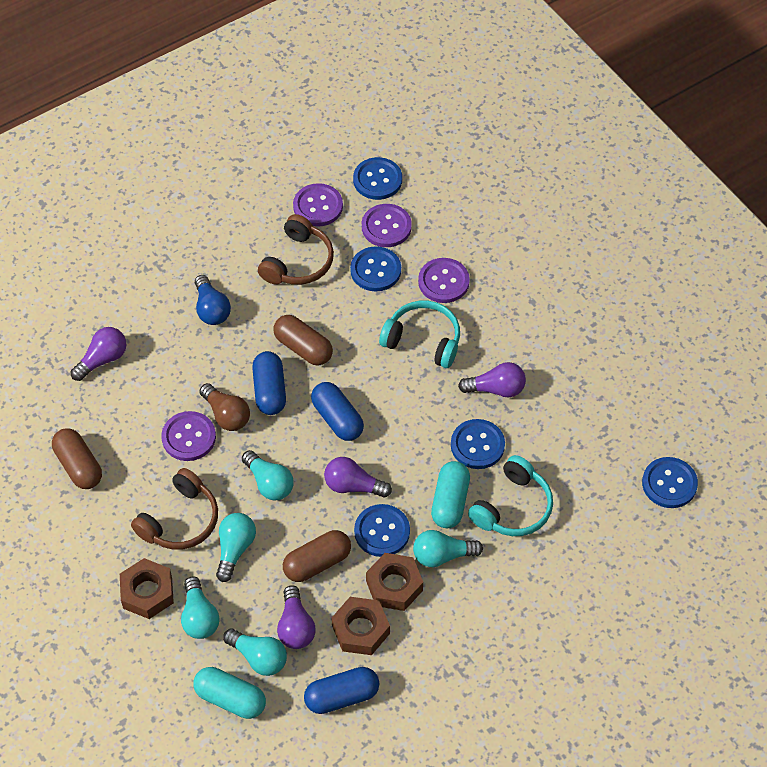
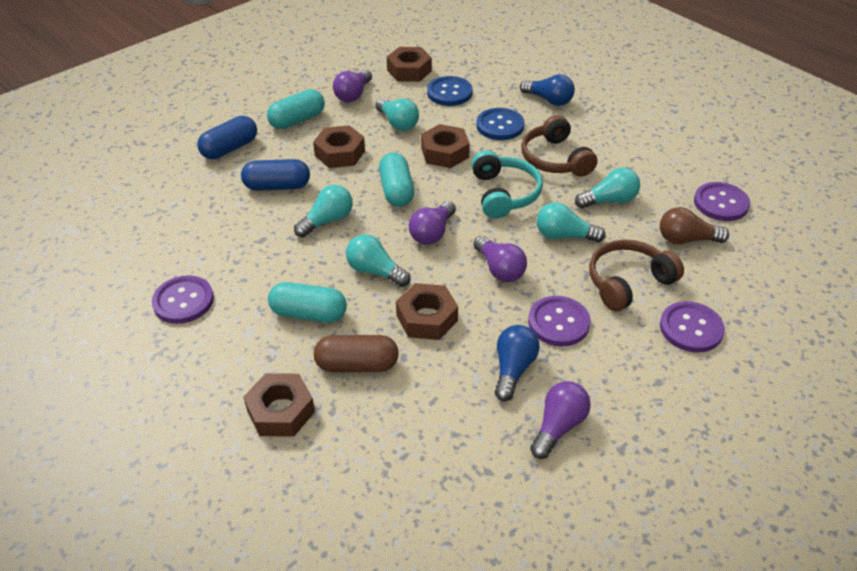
blue button: [350,246,401,291] [353,157,402,200] [354,504,410,557] [451,419,505,469] [642,457,698,508] = 5 -> [427,76,473,106] [476,108,525,140] = 2
blue capsule: [252,351,286,415] [304,667,379,714] [311,382,364,441] = 3 -> [197,116,257,159] [241,159,310,191] = 2
blue light bulb: [195,275,231,325] = 1 -> [495,325,540,401] [520,74,575,106] = 2
brown capsule: [52,428,102,489] [273,315,333,365] [283,530,351,582] = 3 -> [314,335,399,372] = 1
brown nut: [120,558,174,619] [332,597,390,655] [366,553,423,611] = 3 -> [243,373,315,437] [313,125,365,168] [387,47,432,82] [396,283,458,340] [421,124,470,168] = 5
turquoise capsule: [193,667,266,719] [431,461,470,528] = 2 -> [267,89,325,129] [268,282,347,323] [379,152,414,207] = 3
turquoise headphones: [379,301,460,368] [468,455,553,536] = 2 -> [471,150,543,219] = 1

